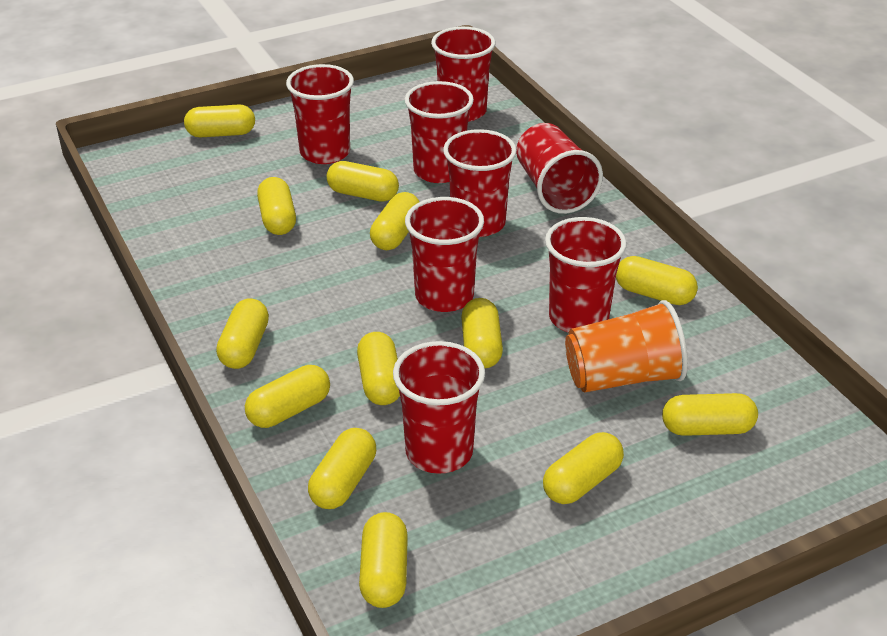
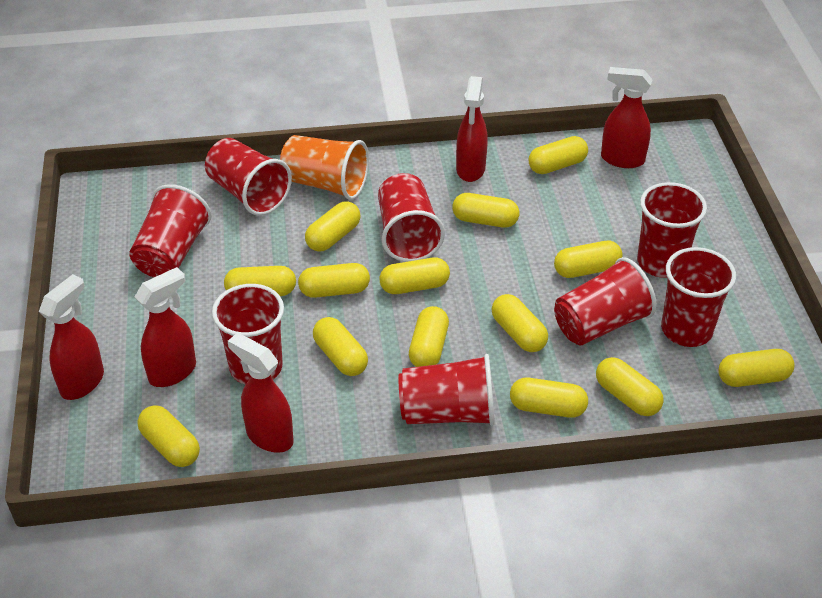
red spray bottle: none = 0 -> [39,274,104,400] [135,267,196,387] [228,333,294,453] [456,76,488,182] [601,67,653,168] = 5
yellow capsule: [184,104,255,137] [216,298,269,369] [245,365,330,428] [257,177,296,235] [308,428,376,509] [327,161,399,202] [357,332,400,405] [359,512,408,608] [370,192,420,250] [461,298,503,368] [543,432,624,504] [616,256,698,305] [662,393,758,436] = 13 -> [137,405,200,467] [224,266,296,296] [298,263,370,298] [305,201,361,252] [313,317,368,376] [379,257,450,294] [409,306,449,367] [452,193,519,228] [491,294,548,352] [510,378,588,418] [529,136,588,174] [554,241,623,278] [596,357,664,416] [718,349,795,387] = 14

